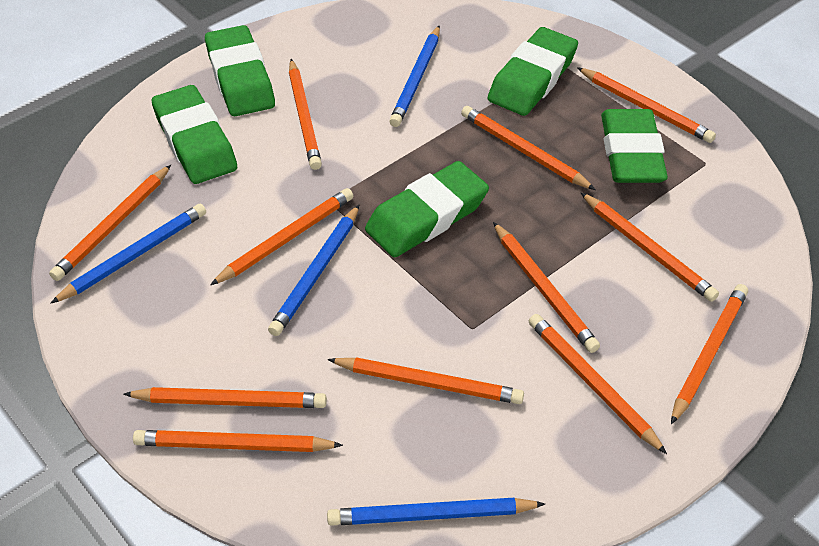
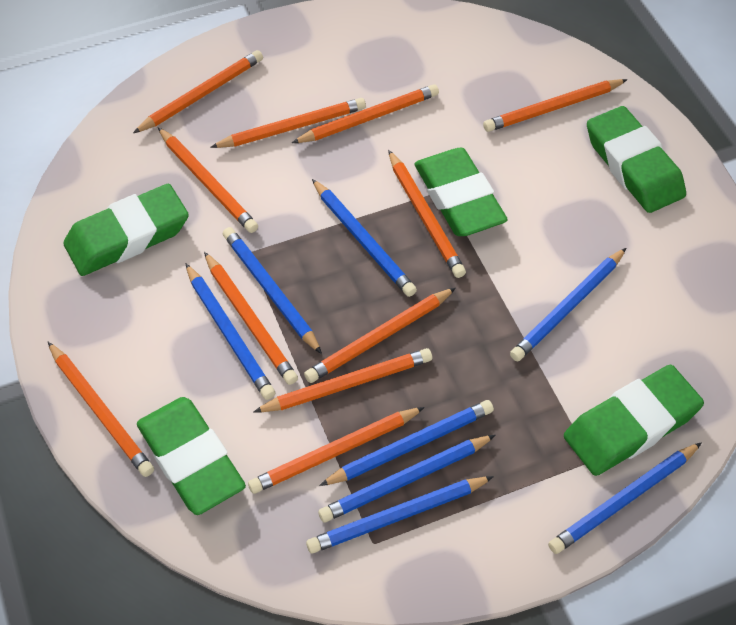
blue pencil: [50,203,206,304] [268,205,359,336] [327,498,545,526] [389,25,440,127] = 4 -> [185,263,275,400] [223,227,322,354] [306,476,494,554] [312,179,417,297] [318,435,495,522] [319,400,494,486] [510,248,626,361] [548,442,702,554] = 8
orange pencil: [49,165,171,281] [124,387,327,408] [133,430,343,452] [210,188,353,285] [289,59,322,170] [328,357,524,404] [461,106,596,190] [493,222,600,353] [529,314,667,454] [577,67,716,143] [581,193,719,302] [671,284,748,424] = 12 -> [48,342,154,477] [133,50,263,133] [158,127,258,233] [204,252,298,385] [210,98,366,148] [248,407,425,494] [253,348,432,412] [292,84,439,143] [304,288,456,383] [388,150,466,278] [483,79,628,132] = 11

